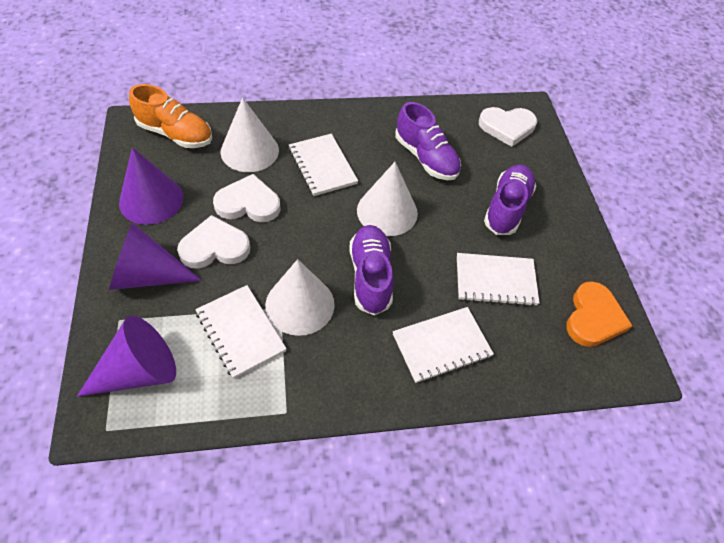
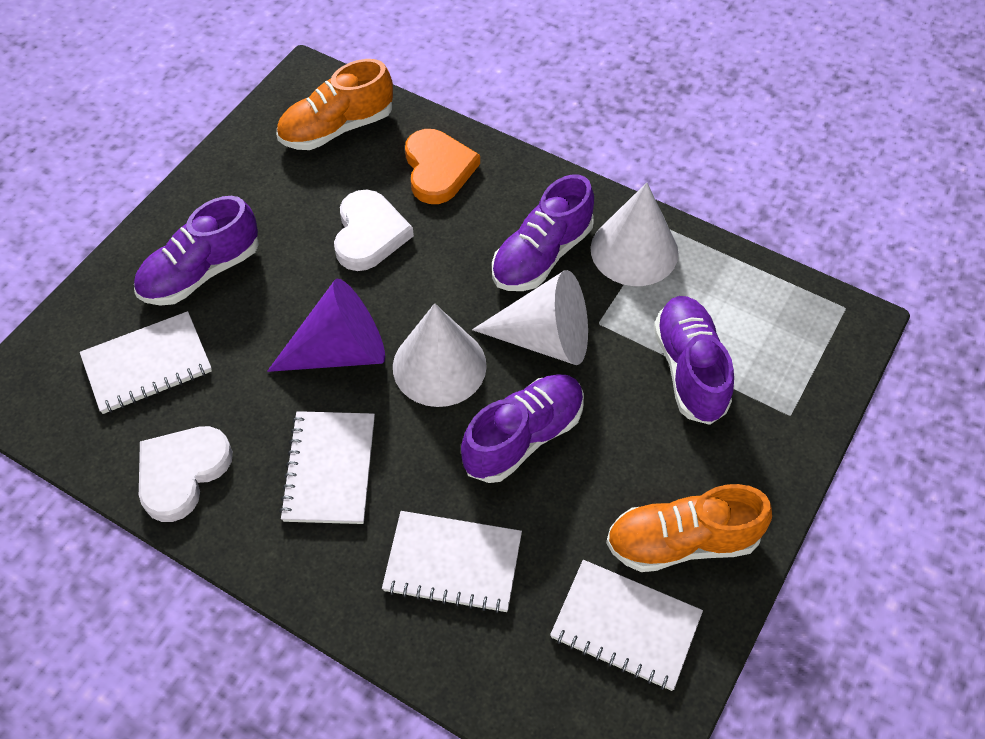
orange shoe: [129,84,212,148] = 1 -> [277,59,393,150] [606,484,772,572] = 2
purple cone: [77,316,176,397] [109,222,202,290] [119,147,183,225] = 3 -> [267,279,385,372] = 1
purple shoe: [350,225,394,316] [395,102,461,180] [484,165,536,235] = 3 -> [134,196,259,306] [461,374,584,483] [492,174,594,291] [654,296,734,425] = 4
white heart: [177,215,250,269] [213,174,281,222] [479,107,537,147] = 3 -> [139,426,233,522] [334,190,414,271] = 2

